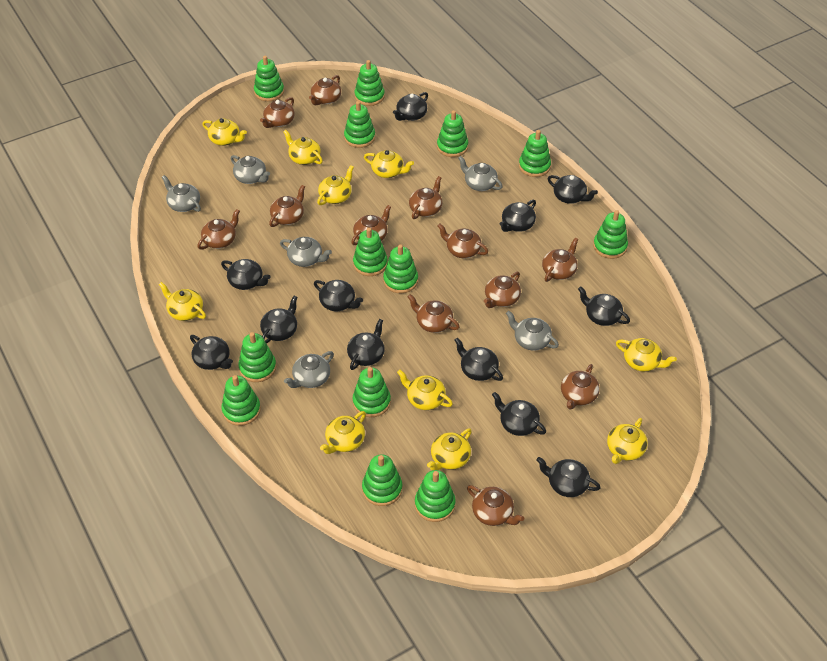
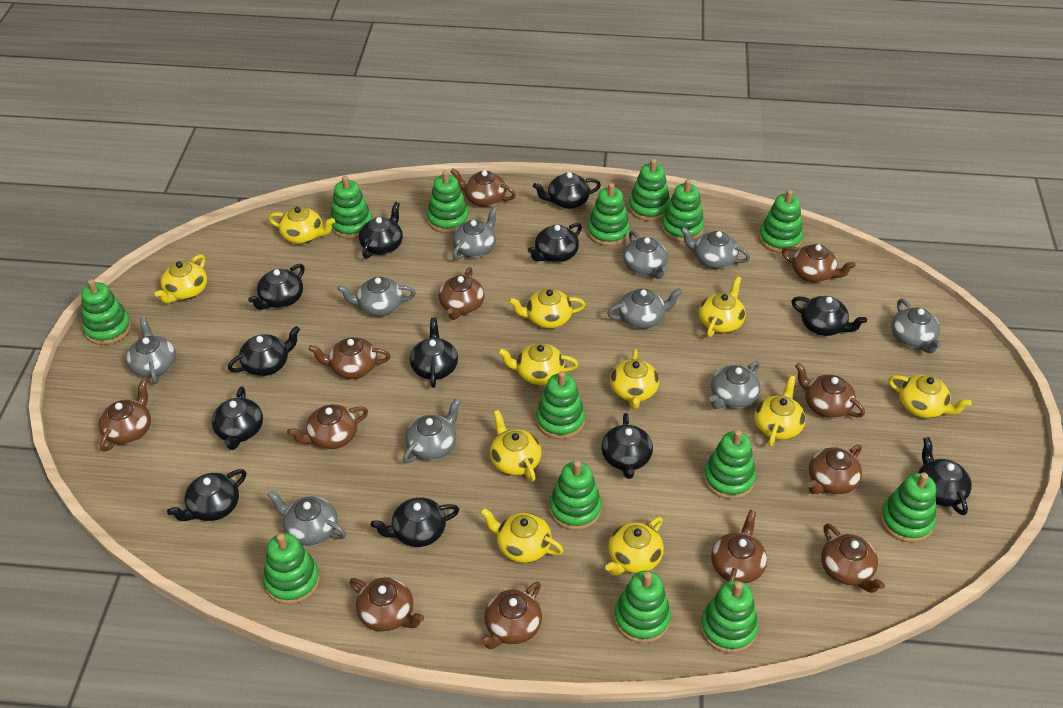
green stacking toy: [222,375,261,426] [238,332,276,382] [254,56,284,101] [344,101,375,148] [352,367,391,417] [353,228,388,276] [355,60,385,106] [362,454,402,506] [383,244,418,293] [415,470,456,522] [437,110,468,157] [519,130,551,177] [593,210,628,259] = 13 -> [81,279,132,345] [263,533,320,604] [330,176,372,239] [427,170,469,233] [536,371,585,439] [549,461,602,530] [587,183,630,246] [614,571,671,643] [629,159,670,221] [661,179,705,242] [700,580,758,653] [704,430,756,499] [759,190,803,253] [880,473,936,543] = 14
grey teapot: [162,175,201,212] [231,155,270,184] [280,237,332,267] [284,351,334,388] [458,156,503,191] [506,311,559,351] = 6 -> [126,317,176,384] [268,491,346,546] [338,277,416,316] [403,399,460,463] [452,206,498,260] [607,288,682,329] [623,231,668,279] [680,227,750,269] [709,361,761,409] [891,299,942,353] = 10
yellow teapot: [159,282,206,321] [202,118,247,146] [283,130,323,165] [317,165,354,205] [320,411,366,454] [364,150,414,178] [397,370,453,410] [427,428,472,470] [607,418,648,464] [616,338,677,372] = 10 -> [155,254,207,304] [269,207,335,244] [480,508,564,563] [490,410,542,482] [498,343,578,385] [509,289,585,329] [605,517,664,576] [610,349,659,409] [699,277,746,337] [754,375,805,447] [888,375,972,418] = 11

